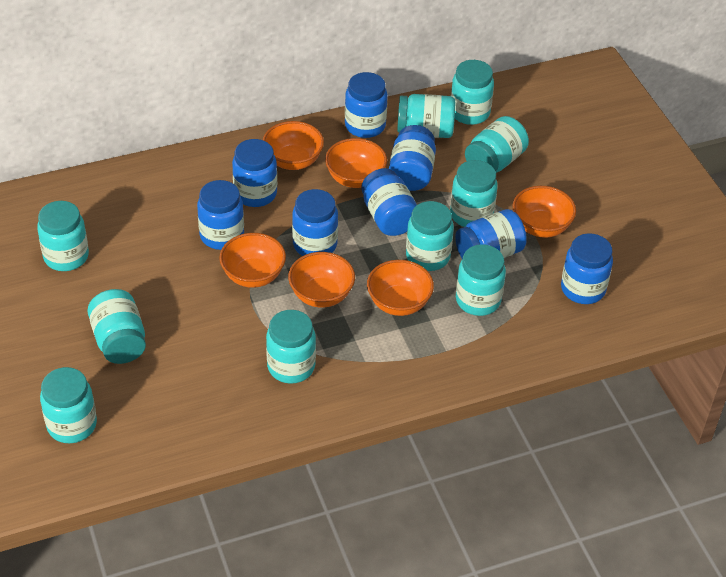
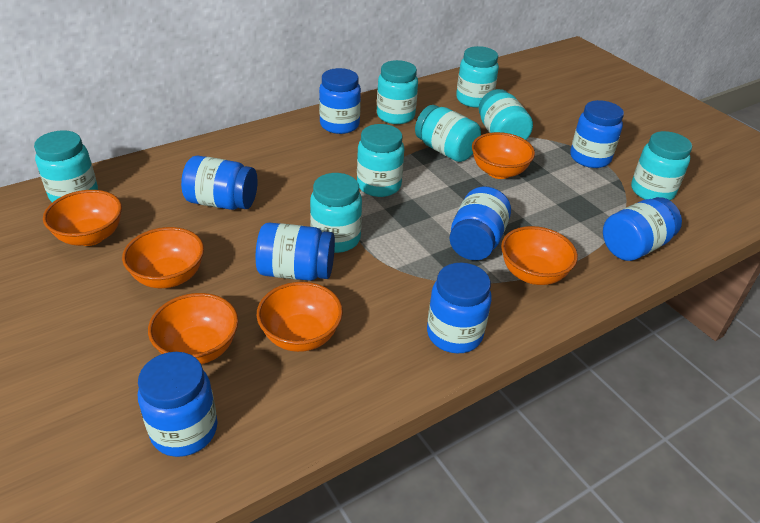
turquoise jar: [37,201,89,271] [40,367,97,443] [88,289,146,364] [266,310,316,384] [397,94,455,138] [406,201,454,271] [450,160,498,227] [451,60,494,125] [456,244,506,316] [465,116,529,173] = 10 -> [34,130,98,202] [310,173,362,253] [357,124,404,197] [377,60,418,124] [415,105,481,162] [456,46,499,108] [479,89,533,140] [631,131,692,200] = 8

